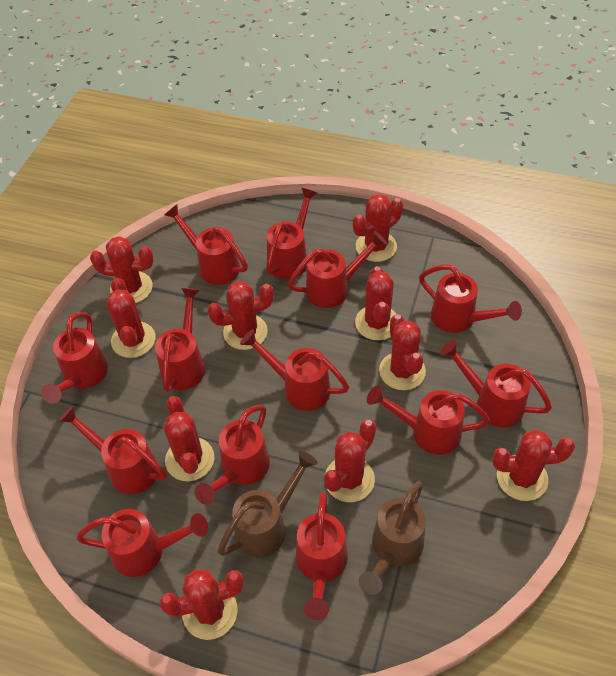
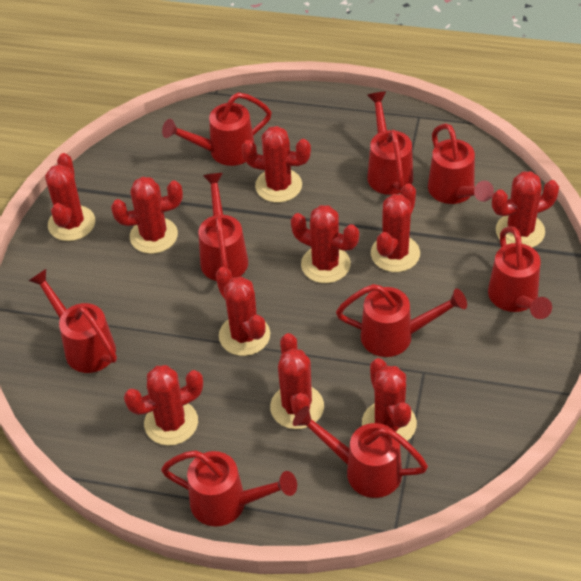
brown watering can: [218,451,318,557] [359,481,426,595] = 2 -> none = 0
red watering can: [41,312,108,404] [58,406,167,494] [76,509,208,577] [155,288,205,392] [164,204,248,285] [195,405,270,505] [240,329,349,411] [266,188,317,279] [288,231,387,308] [296,492,348,620] [367,385,490,455] [419,264,522,333] [440,340,552,427] = 13 -> [28,269,117,373] [161,450,297,527] [162,92,272,166] [198,173,248,281] [293,406,428,498] [336,284,467,357] [367,91,413,195] [428,123,494,204] [488,226,552,319] = 9

